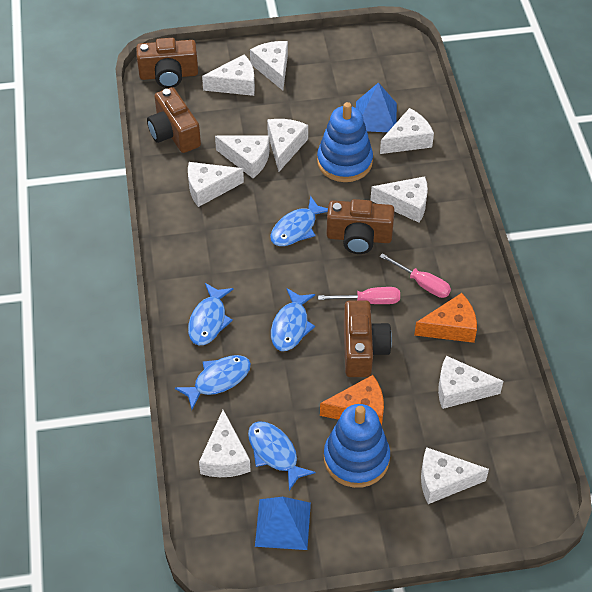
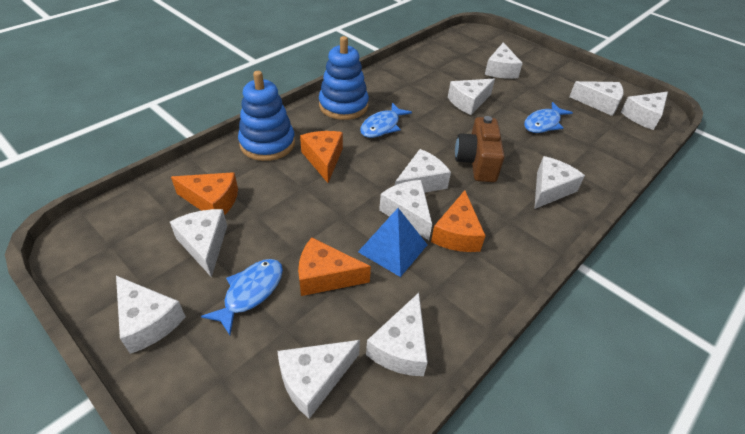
blue fish: [175,355,251,410] [188,283,233,345] [248,421,315,491] [270,196,328,246] [271,288,315,351] = 5 -> [201,259,283,335] [360,103,412,138] [524,102,573,133] = 3
blue pyramid: [255,497,311,550] [356,82,397,132] = 2 -> [358,208,428,277] = 1
brown camera: [136,38,198,88] [147,87,201,153] [327,199,395,254] [344,300,392,377] = 4 -> [455,116,505,182] = 1
orange cheese: [320,375,384,425] [414,293,477,343] = 2 -> [171,172,238,215] [298,237,371,296] [300,131,343,183] [431,190,486,252] = 4
pink screwdriver: [318,287,400,304] [380,253,451,298] = 2 -> none = 0
white cheese: [188,162,244,207] [199,410,251,477] [202,54,255,96] [215,136,270,178] [250,41,288,91] [267,119,308,172] [370,176,428,223] [380,108,434,154] [421,447,489,504] [438,356,503,409] = 10 -> [116,276,186,354] [170,209,227,277] [277,340,360,419] [366,293,428,376] [379,180,432,240] [395,149,451,192] [448,79,495,115] [485,42,523,79] [534,156,585,209] [569,81,623,116] [621,92,668,130] = 11

